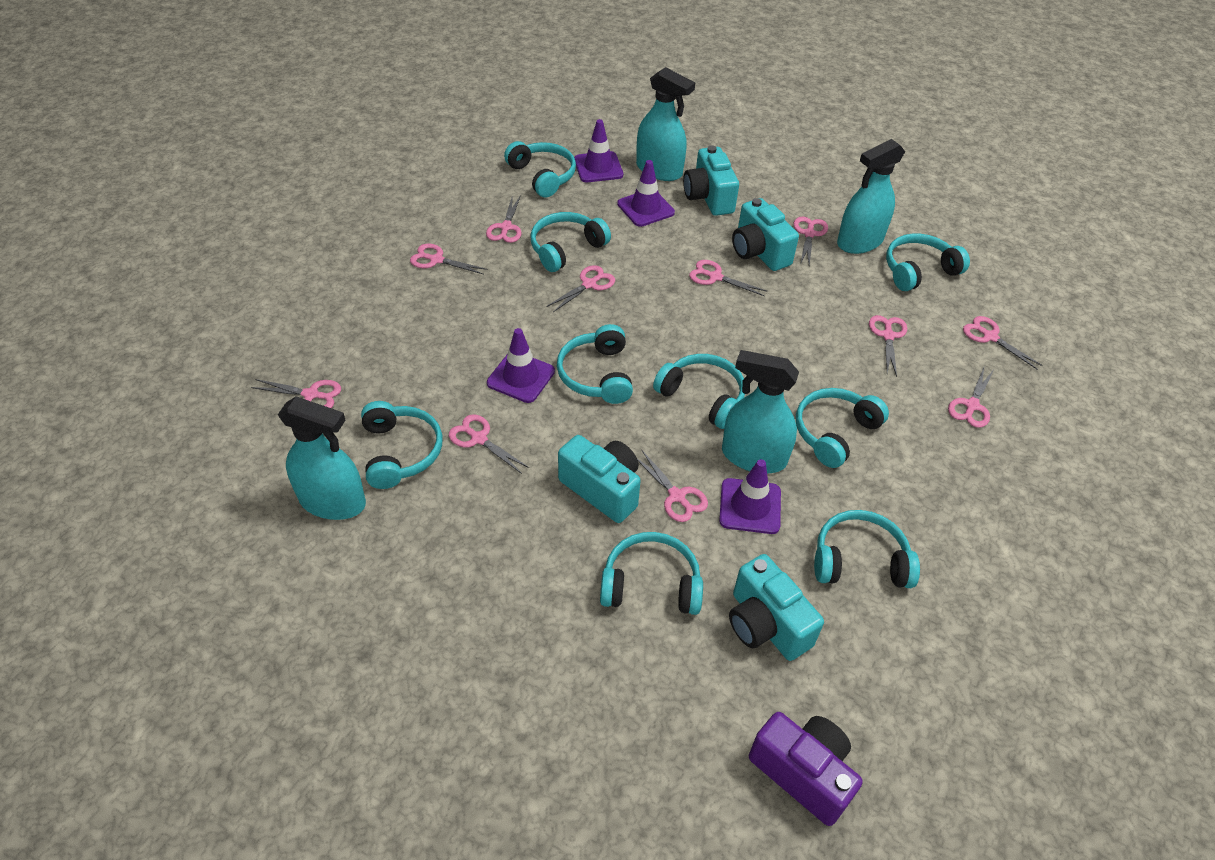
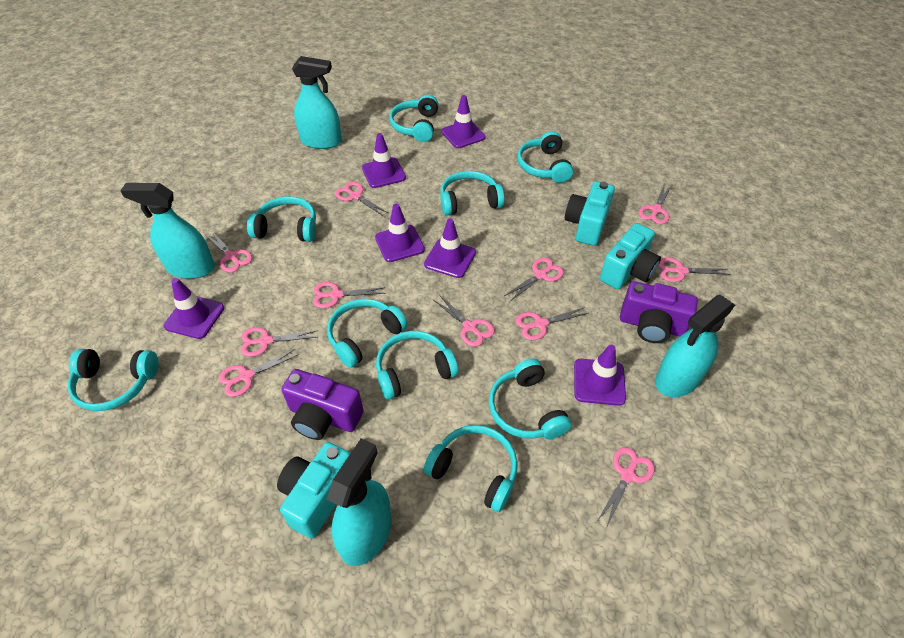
purple camera: [749,712,863,826] = 1 -> [282,369,364,440] [620,281,698,343] = 2
purple traffic cone: [487,328,555,403] [574,119,623,182] [617,160,675,227] [719,459,781,534] = 4 -> [164,278,224,339] [362,133,406,188] [375,204,425,262] [424,219,476,278] [441,95,485,148] [574,345,626,406] = 6
turquoise camera: [558,435,641,523] [683,145,739,216] [729,554,824,661] [732,198,799,271] = 4 -> [277,442,351,538] [565,181,615,246] [600,223,661,289] = 3

